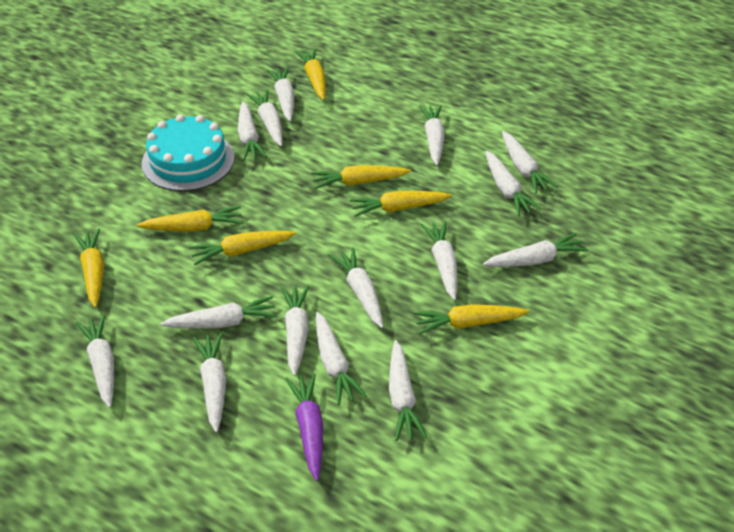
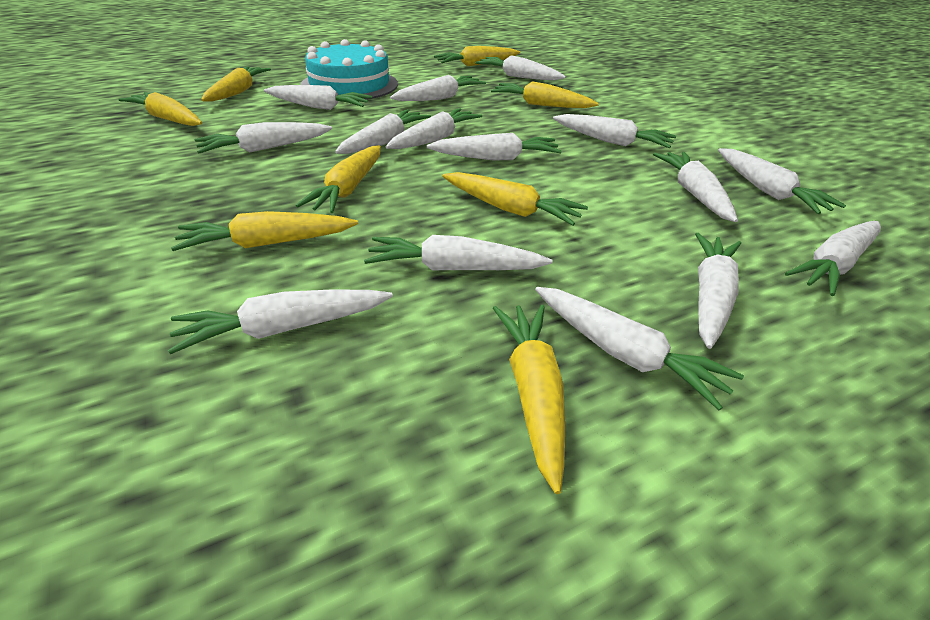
purple carrot: [286,373,323,481] = 1 -> none = 0
yellow carrot: [73,228,104,308] [137,206,243,232] [189,231,296,265] [295,48,326,100] [311,165,411,189] [350,191,452,217] [414,304,529,334] = 7 -> [118,92,202,126] [171,211,358,251] [201,66,271,102] [296,145,381,213] [434,46,520,66] [442,172,588,226] [491,81,599,108] [493,305,565,494] = 8

